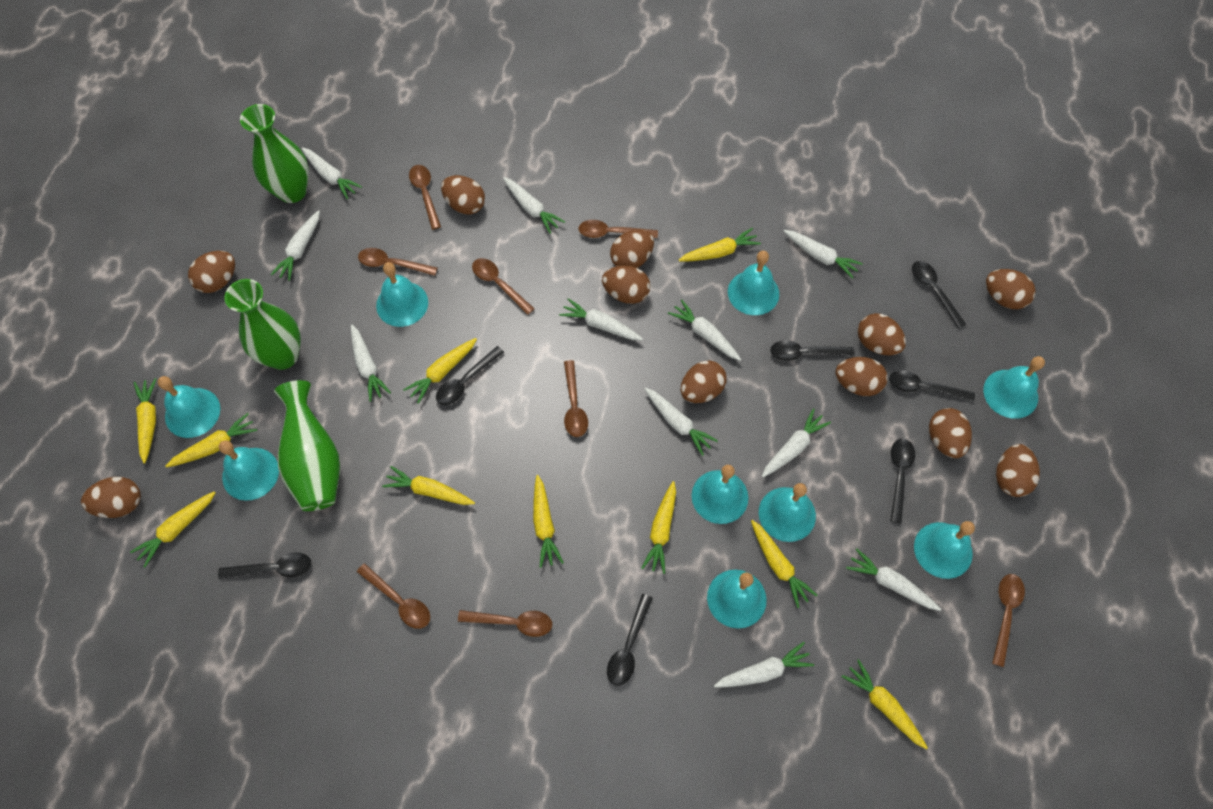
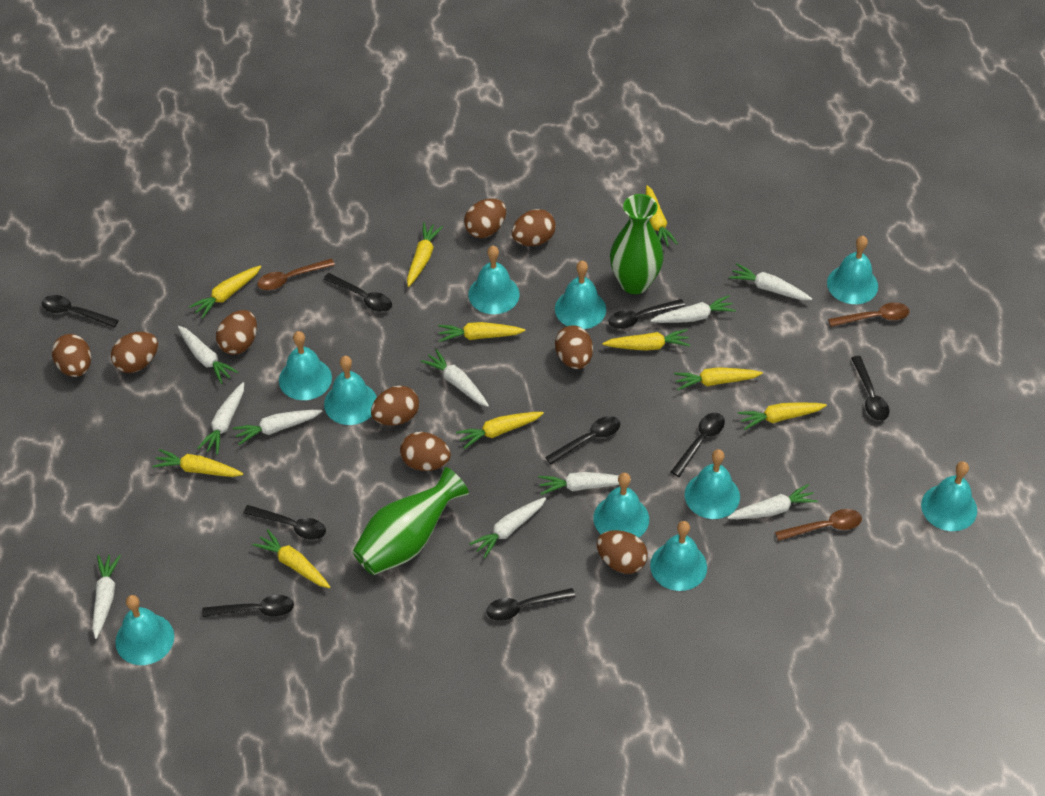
black spoon: [218,552,311,579] [436,346,504,405] [607,594,653,686] [770,340,855,361] [889,370,975,402] [890,438,915,524] [912,261,967,329] = 7 -> [42,295,119,328] [202,595,294,617] [243,505,326,540] [324,273,392,312] [486,588,576,621] [545,416,620,464] [608,299,685,329] [671,413,725,477] [851,356,889,421] = 9
brown egg: [81,477,141,518] [188,251,235,293] [441,175,485,215] [602,266,650,304] [610,229,654,268] [681,360,726,403] [835,357,888,396] [858,313,906,356] [929,408,972,458] [986,269,1036,309] [996,444,1040,497] = 11 -> [52,334,91,377] [111,332,158,373] [216,310,257,355] [371,386,419,426] [400,432,451,471] [464,199,506,238] [512,209,556,246] [555,325,593,369] [597,530,648,574] = 9
brown spoon: [357,563,430,629] [358,248,438,276] [409,165,441,230] [458,610,552,637] [472,258,535,315] [564,360,588,437] [578,220,658,238] [992,574,1025,667] = 8 -> [257,258,335,290] [775,509,862,541] [828,302,909,327] = 3
green vase: [225,279,301,370] [240,104,309,203] [274,380,340,511] = 3 -> [353,467,469,575] [610,194,664,294] = 2
turquoise bell: [158,376,220,438] [219,440,279,501] [376,262,428,327] [692,465,748,524] [707,570,767,628] [728,251,779,315] [759,483,816,542] [914,521,975,579] [983,356,1045,419] = 9 -> [115,595,174,665] [279,331,332,400] [324,356,377,425] [468,246,520,314] [555,261,606,329] [593,473,649,538] [650,521,707,591] [685,449,740,519] [827,236,878,304] [921,461,977,531] = 10
white carrot: [271,210,320,281] [301,147,362,199] [351,325,391,402] [503,177,565,234] [559,298,643,340] [644,387,718,456] [668,300,741,361] [714,642,814,688] [762,408,831,478] [783,230,863,279] [846,548,941,611] = 11 -> [92,555,121,639] [178,326,238,384] [197,382,244,455] [233,410,322,445] [421,349,489,407] [469,497,546,558] [538,472,619,495] [650,295,736,323] [727,484,818,519] [729,263,812,300] = 10

